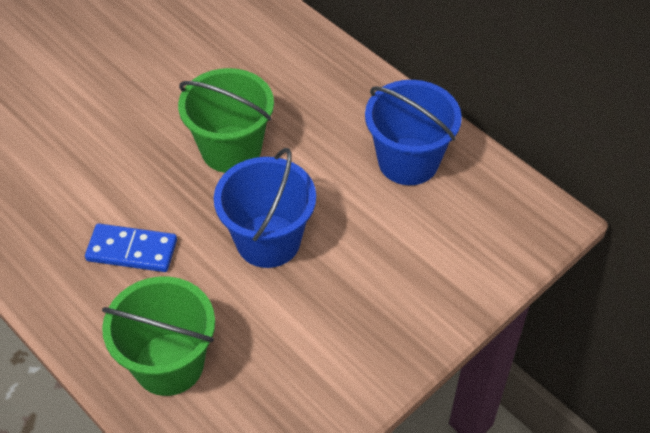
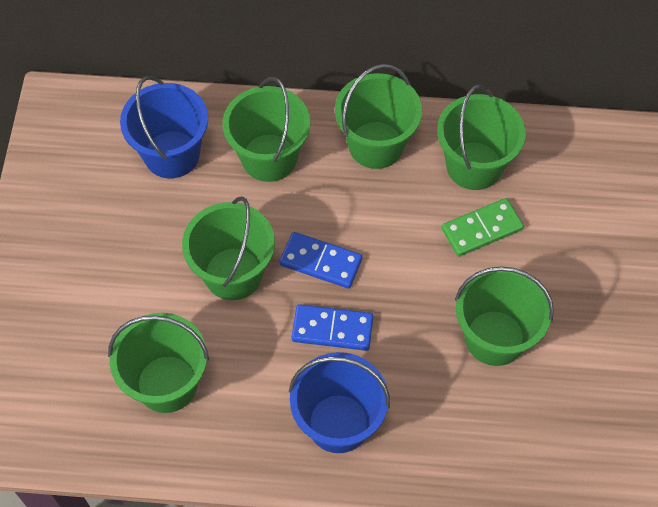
blue domino: [85,224,177,272] = 1 -> [279,232,362,289] [292,304,374,351] = 2
green bucket: [102,277,215,396] [178,68,274,173] = 2 -> [108,313,209,413] [182,196,275,300] [222,77,311,182] [335,64,422,169] [437,85,526,190] [455,266,554,366] = 6
green domino: none = 0 -> [442,198,524,257] = 1

